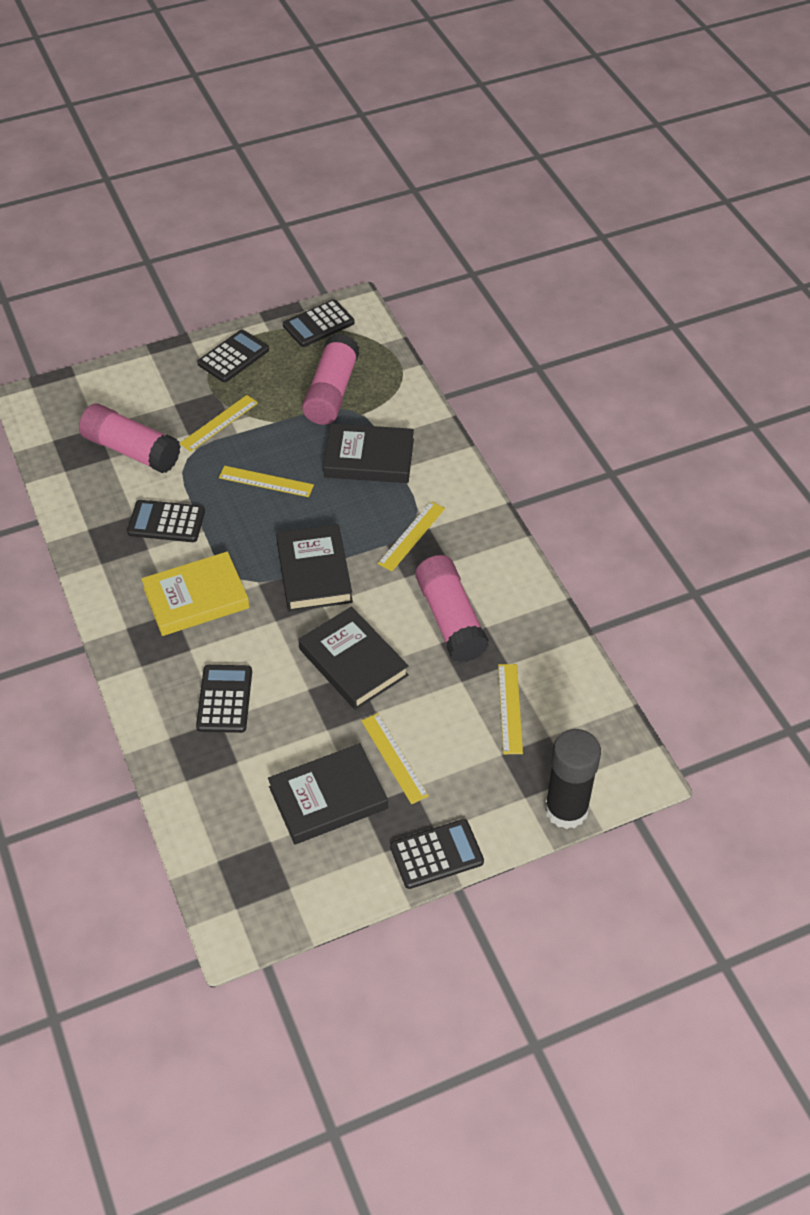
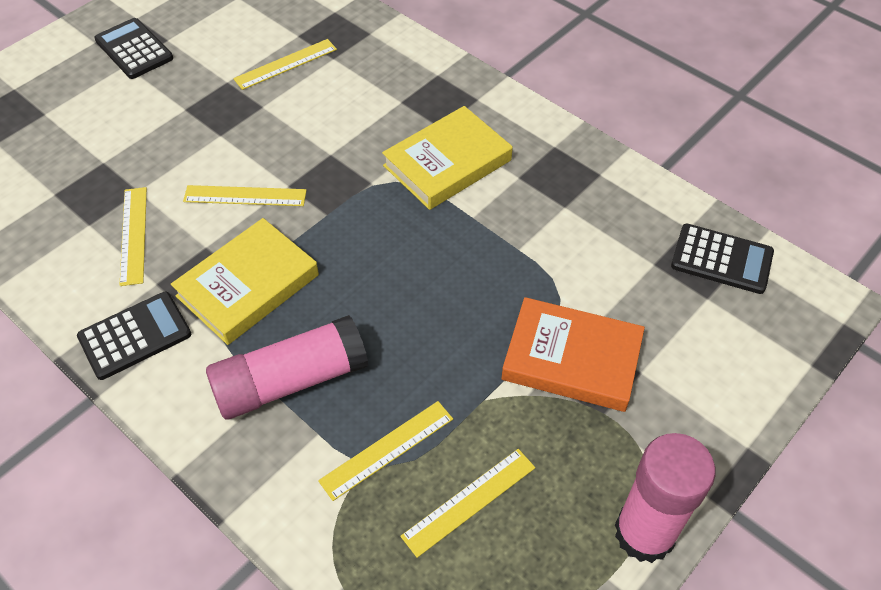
black book: [268,743,388,844] [276,524,353,612] [298,606,409,710] [323,423,414,483] = 4 -> none = 0
black calculator: [127,500,205,542] [196,665,252,733] [197,330,269,382] [283,299,355,347] [390,819,484,889] = 5 -> [77,292,191,380] [94,18,173,79] [671,223,774,294] = 3
black glue stick: [545,729,601,829] = 1 -> none = 0
orange book: none = 0 -> [501,297,645,412] = 1
pink glue stick: [79,404,181,473] [302,334,359,425] [415,555,489,662] = 3 -> [206,315,368,419] [615,433,716,563] = 2
yellow book: [141,551,250,636] = 1 -> [171,218,319,345] [382,106,513,210] = 2

